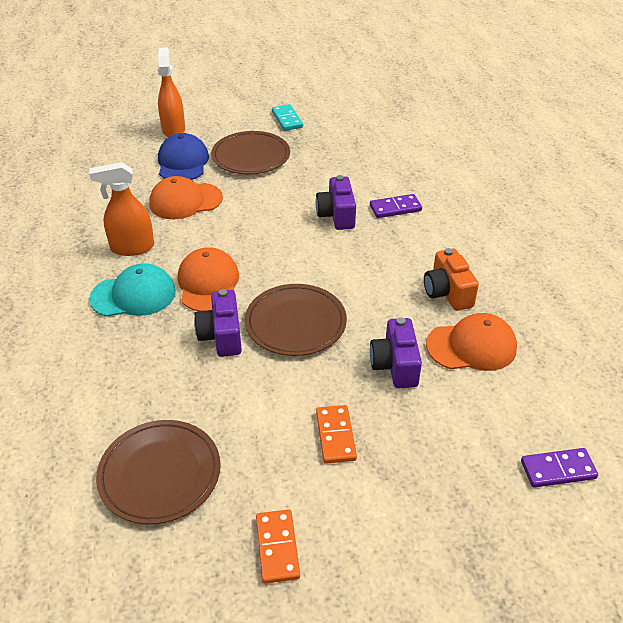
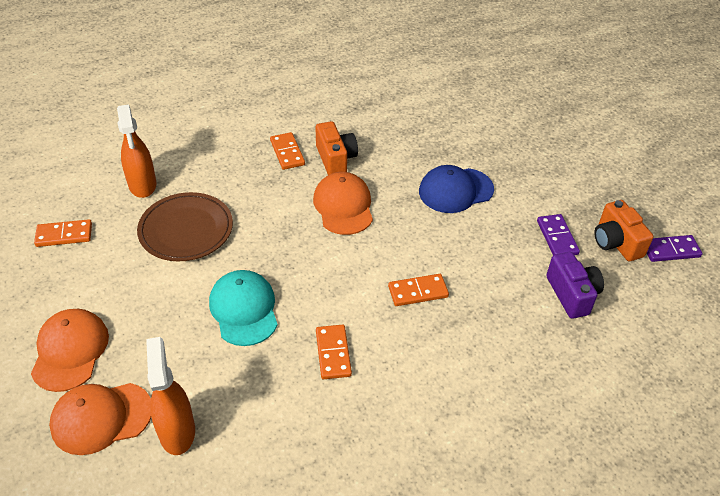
brown plate: [96,420,221,524] [211,131,290,174] [245,284,347,356] = 3 -> [137,192,233,261] = 1
orange camera: [424,248,479,311] = 1 -> [316,121,358,175] [594,200,654,261] = 2
orange domino: [256,509,300,584] [316,405,357,464] = 2 -> [34,219,92,247] [270,132,305,170] [316,325,352,379] [388,274,449,306] = 4
purple camera: [194,289,242,357] [316,175,356,230] [370,317,422,388] = 3 -> [546,252,604,319] = 1
turquoise domino: [272,104,303,131] = 1 -> none = 0

